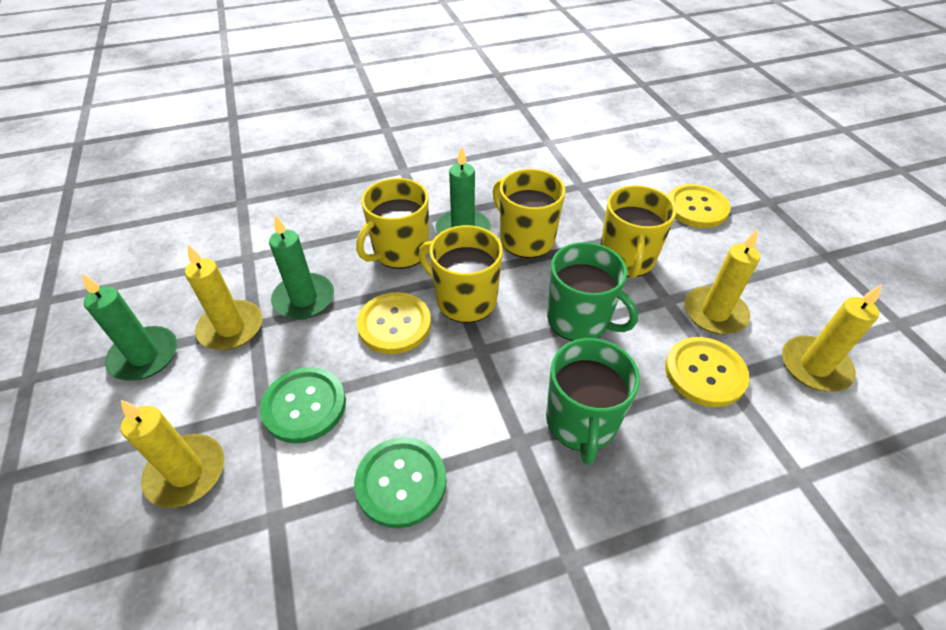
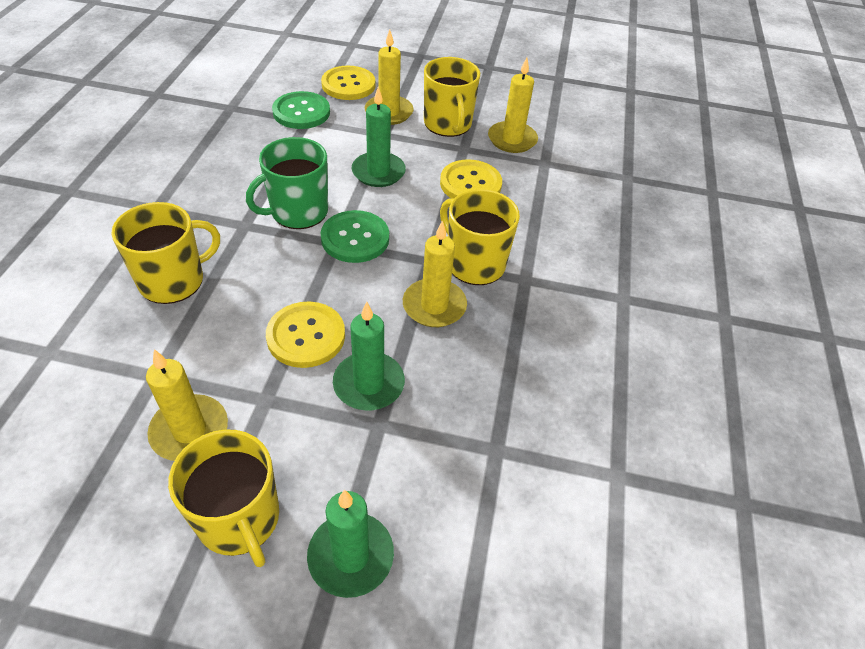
green mug: [546,338,640,465] [547,242,638,341] = 2 -> [246,137,328,229] = 1

